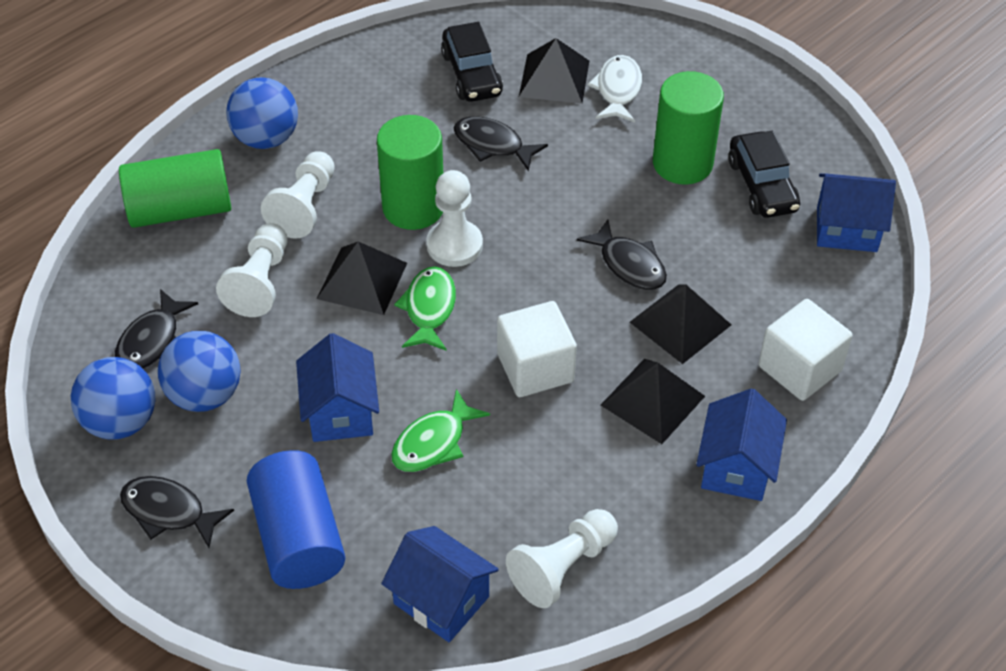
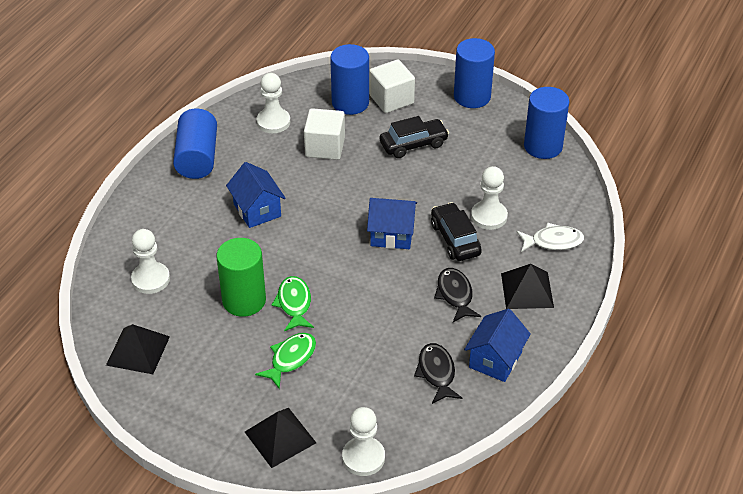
black fish: [115,289,198,369] [120,476,234,548] [454,116,548,172] [577,220,667,290] = 4 -> [414,343,462,404] [434,268,481,322] = 2
black pyramid: [317,241,407,315] [519,38,589,104] [601,359,705,444] [630,284,731,364] = 4 -> [106,324,170,374] [245,408,316,468] [501,264,554,309] = 3
blue ball: [71,357,156,440] [158,331,241,412] [226,77,298,149] = 3 -> none = 0
blue cylinder: [247,450,345,589] = 1 -> [173,109,217,179] [330,44,369,115] [454,38,495,108] [524,87,569,159] = 4
blue house: [296,333,379,442] [381,526,499,642] [696,388,787,501] [817,173,896,252] = 4 -> [226,162,285,228] [367,198,417,249] [464,309,531,382] = 3
green cylinder: [119,149,231,228] [377,115,443,230] [653,71,724,185] = 3 -> [216,238,266,317] = 1

